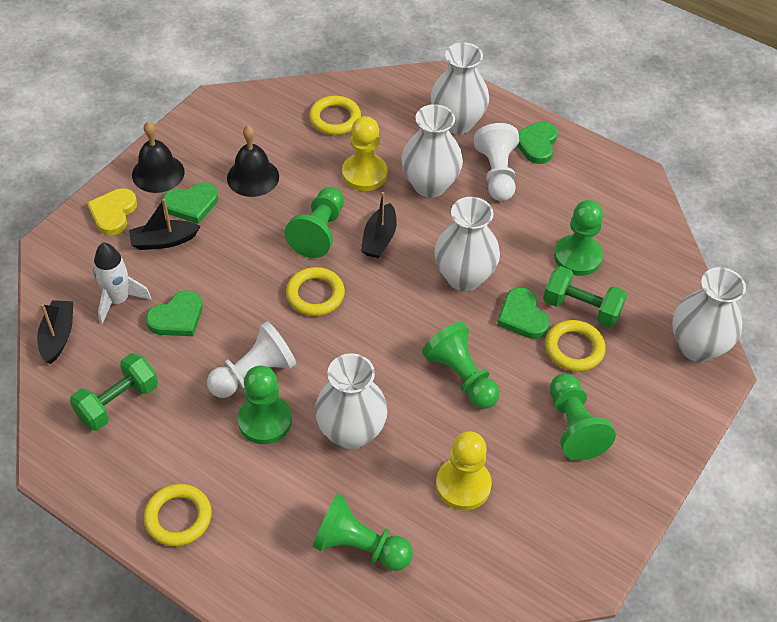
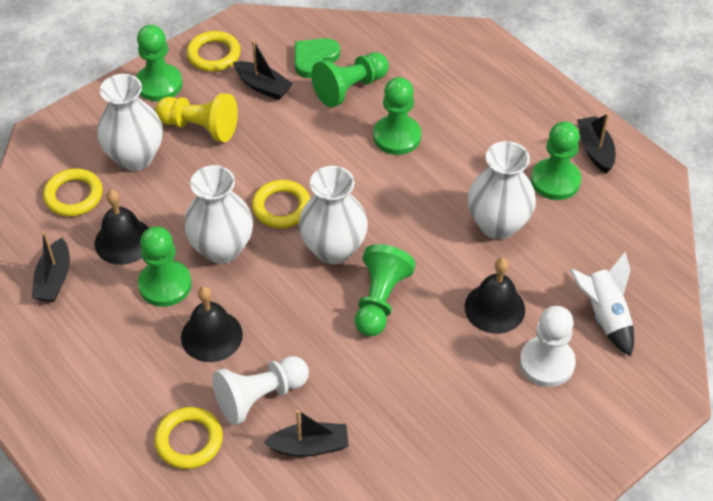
black bell: [132,121,185,193] [227,126,279,197] = 2 -> [94,190,149,265] [181,286,243,362] [465,258,525,334] = 3
black boat: [37,300,73,364] [129,199,200,250] [361,192,397,258] = 3 -> [32,231,70,302] [233,40,293,100] [263,410,349,457] [577,113,615,173] = 4
green dumbbell: [70,353,158,431] [543,266,627,328] = 2 -> none = 0
green heart: [146,290,203,336] [162,182,218,224] [497,287,550,339] [517,121,558,164] = 4 -> [295,38,340,78] = 1
white vase: [315,353,388,450] [401,104,463,198] [430,42,489,134] [434,197,500,291] [672,267,746,362] = 5 -> [97,74,163,171] [184,165,253,264] [299,166,368,264] [467,141,536,239] = 4
yellow heart: [87,188,137,235] = 1 -> none = 0
yellow pawn: [342,116,388,191] [436,431,492,510] = 2 -> [155,93,238,142] = 1

